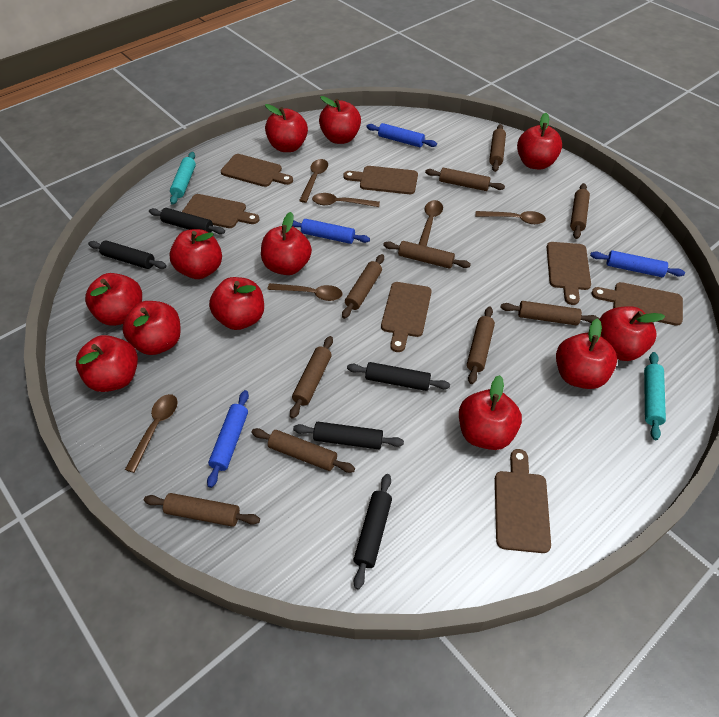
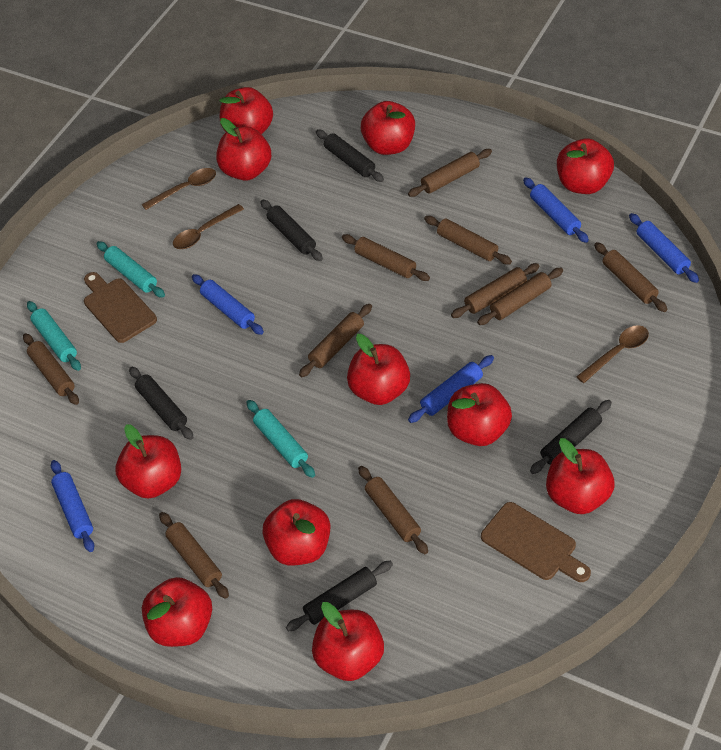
blue rolling pin: [207,390,249,488] [292,219,370,244] [366,123,437,147] [590,250,685,277] = 4 -> [51,460,94,552] [192,274,264,335] [408,355,494,423] [523,177,589,243] [629,213,699,283] = 5
brown cutting board: [182,194,260,228] [221,154,293,187] [343,166,418,194] [381,282,432,352] [495,449,551,553] [547,242,591,305] [591,282,683,326] = 7 -> [84,272,157,343] [481,502,591,582] = 2
brown spoon: [125,394,178,473] [267,283,342,301] [299,159,328,203] [312,193,380,207] [419,200,443,246] [475,211,546,224] = 6 -> [142,168,216,210] [173,204,244,249] [576,325,649,383] = 3
red apple: [76,335,138,392] [85,273,142,326] [122,301,181,355] [169,229,222,279] [209,277,264,330] [261,212,312,275] [265,104,308,152] [319,96,361,144] [459,375,522,450] [517,113,562,170] [556,318,617,389] [599,306,665,361] = 12 -> [116,424,181,499] [142,577,212,647] [216,118,271,181] [220,87,273,134] [262,499,330,565] [312,602,384,681] [347,334,410,405] [361,101,415,155] [447,383,512,446] [546,438,614,514] [557,138,614,194] = 11
turquoise rolling pin: [170,152,196,205] [644,352,666,440] = 2 -> [27,301,81,371] [96,241,165,298] [246,400,315,478] = 3

